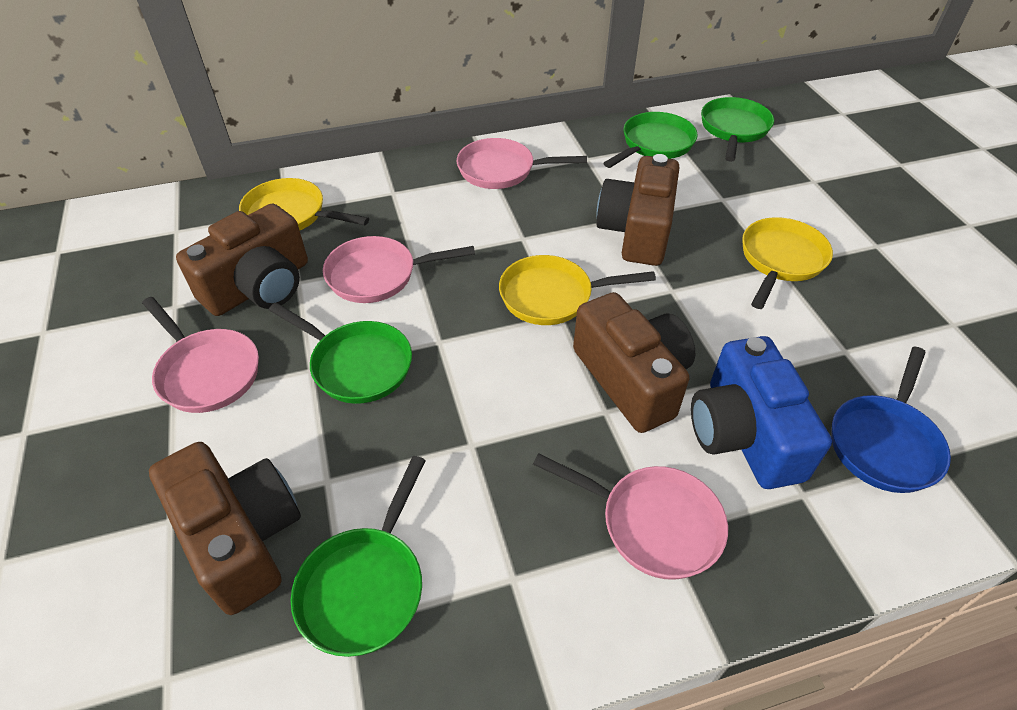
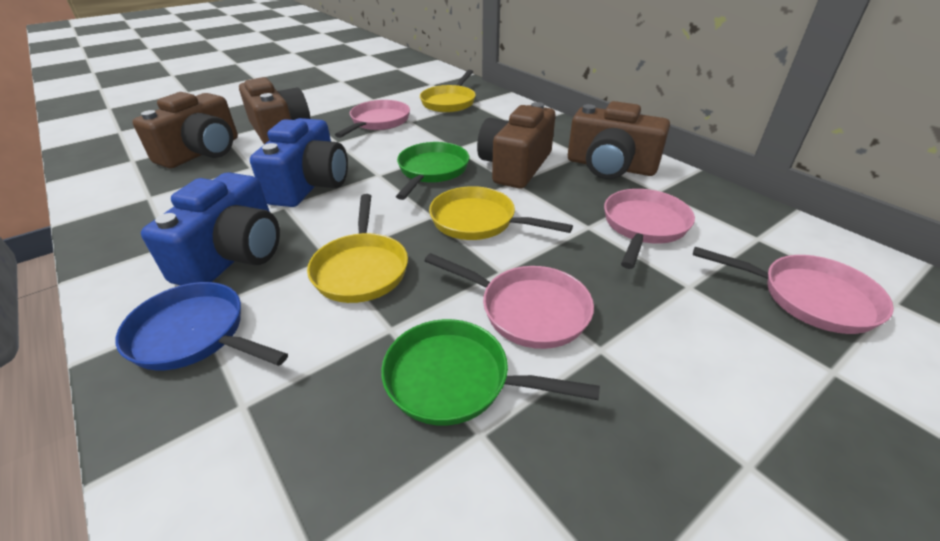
blue camera: [691,336,832,489] = 1 -> [141,172,280,285] [250,118,348,207] = 2
green pan: [269,303,412,404] [291,456,426,657] [603,112,698,168] [701,97,774,162] = 4 -> [381,319,600,425] [396,142,469,200] = 2

